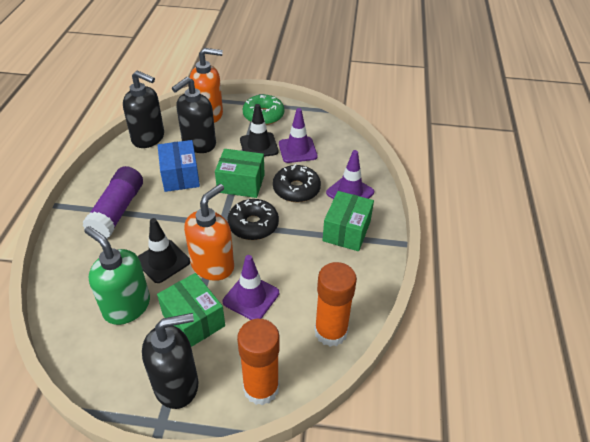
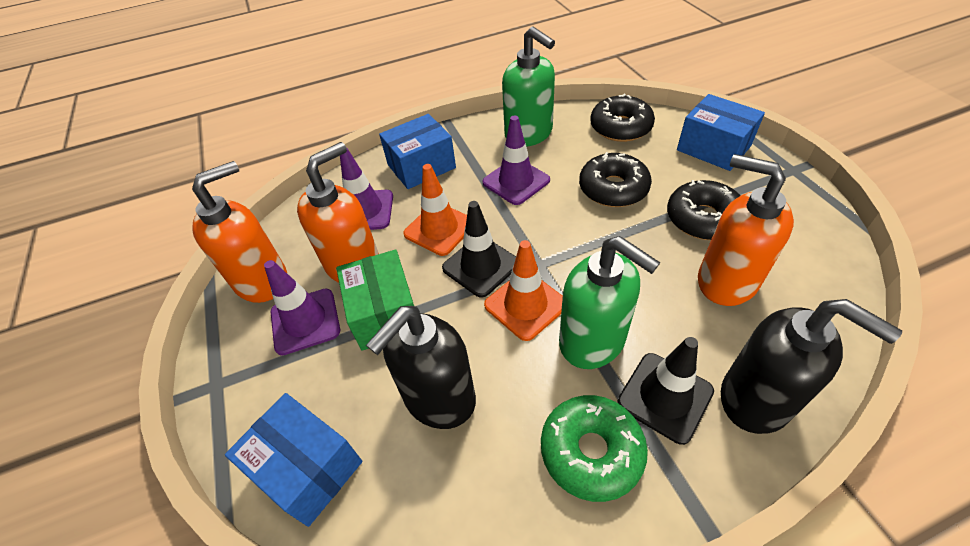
black donut: [227,199,279,240] [273,164,321,202] = 2 -> [579,152,652,207] [590,94,655,142] [667,180,741,240] = 3
black soap dispenser: [123,70,164,148] [142,313,198,409] [172,77,216,153] = 3 -> [366,306,476,429] [721,299,902,434] = 2
blue box: [158,140,200,192] = 1 -> [225,393,362,527] [379,114,456,189] [677,94,765,171] = 3
green box: [157,273,225,347] [215,149,265,198] [322,191,374,251] = 3 -> [336,249,414,351] = 1
green soap dispenser: [84,226,150,325] = 1 -> [502,27,555,147] [559,236,660,369] = 2
orange glue stick: [237,319,280,405] [314,262,357,347] = 2 -> none = 0
orange soap dispenser: [184,184,234,281] [190,48,223,123] = 2 -> [192,161,287,303] [297,142,379,283] [698,154,794,306] = 3
orange traffic cone: none = 0 -> [403,164,467,256] [484,240,563,341] = 2
purple glue stick: [82,166,143,239] = 1 -> none = 0

